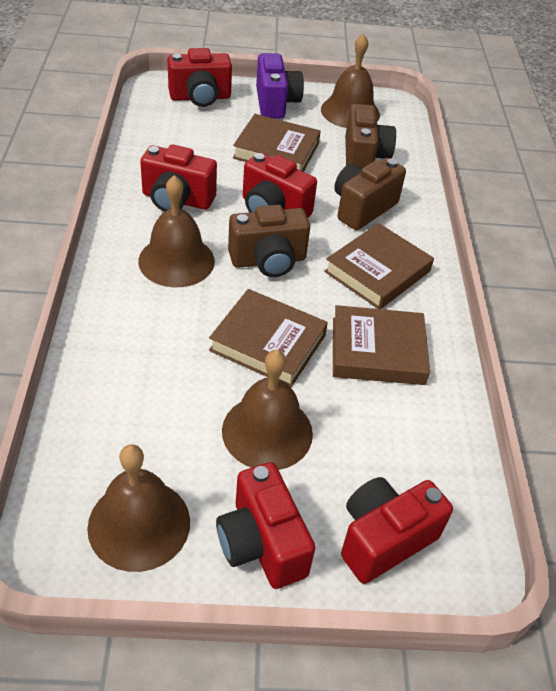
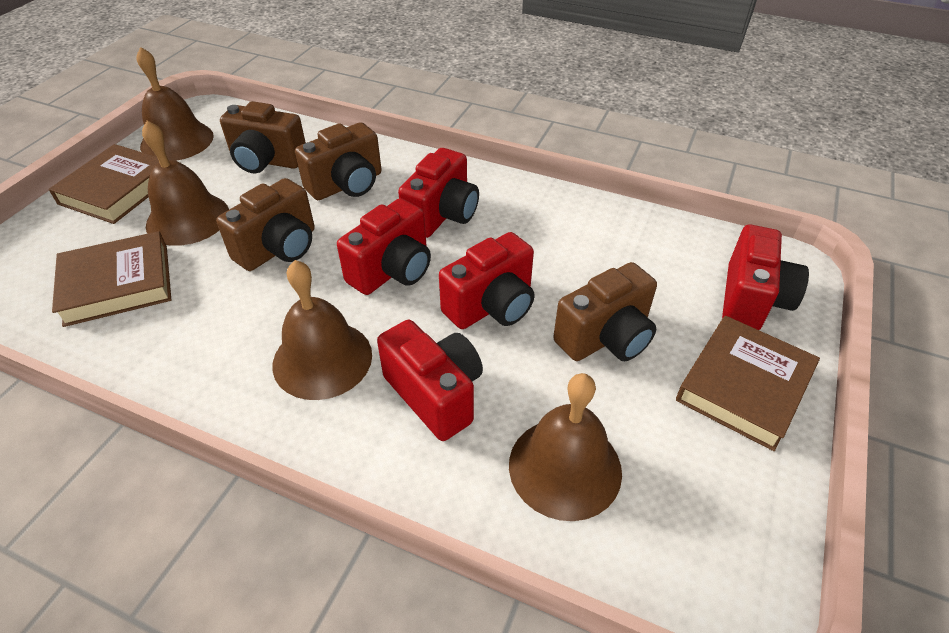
brown book: [209,289,328,387] [233,114,321,172] [324,223,434,309] [333,305,430,385] = 4 -> [49,144,159,224] [52,231,171,327] [676,316,820,451] = 3
brown camera: [228,205,310,277] [334,158,406,230] [345,104,396,168] = 3 -> [216,178,315,271] [220,101,306,174] [295,122,382,200] [553,262,657,361] = 4
purple camera: [256,53,304,119] = 1 -> none = 0

